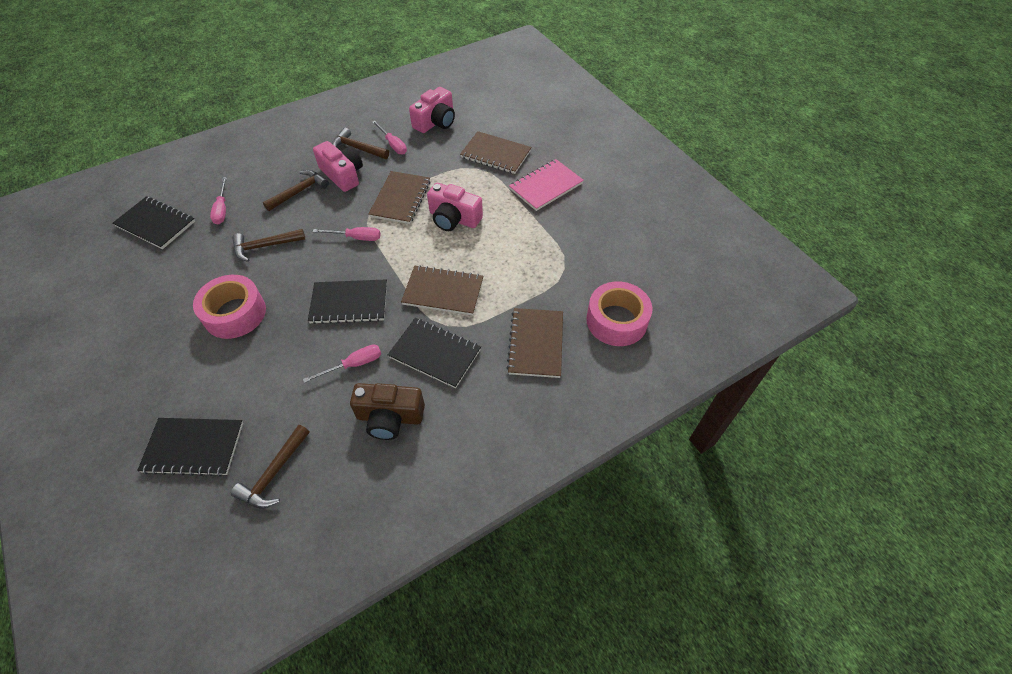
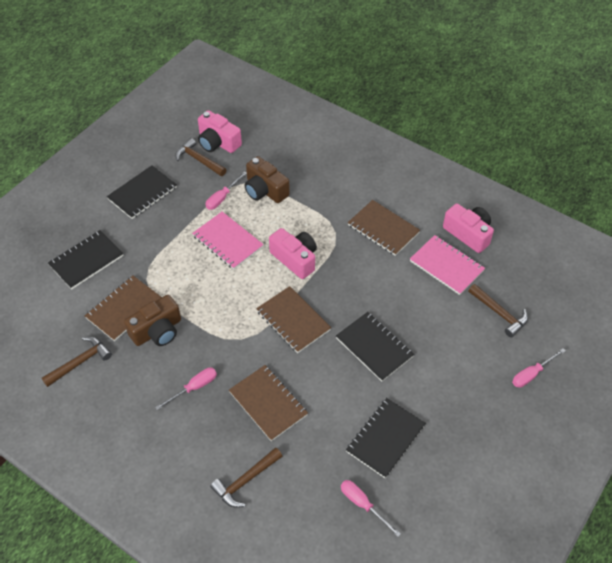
brown camera: [350,383,425,440] = 1 -> [124,295,181,346] [244,156,290,203] = 2
pink notebook: [509,159,584,211] = 1 -> [192,212,264,269] [410,235,485,295] = 2
pink tape: [193,275,266,339] [586,281,653,346] = 2 -> none = 0

